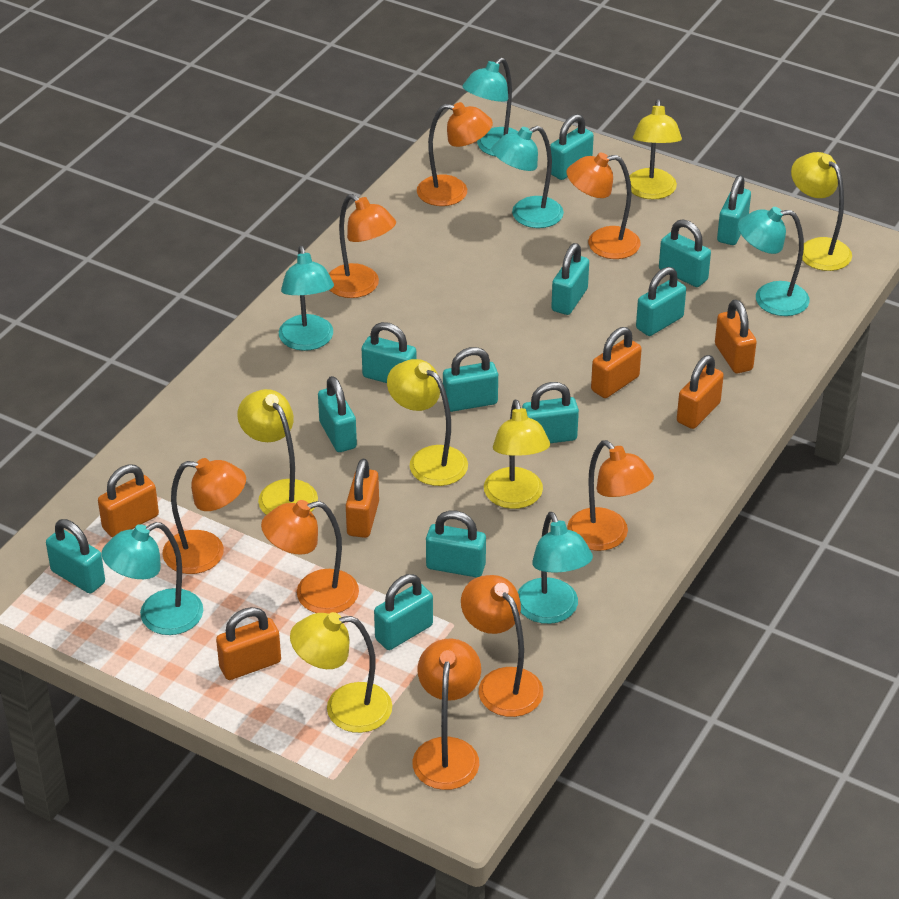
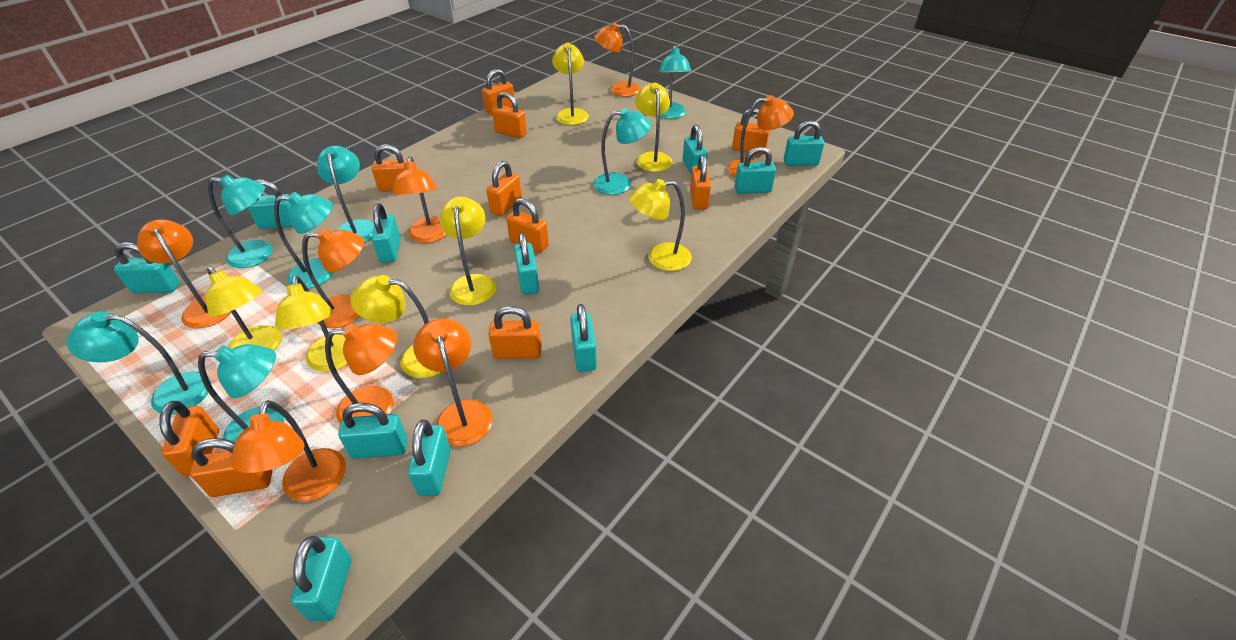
orange padlock: [98,464,159,538] [216,607,281,680] [346,459,379,538] [591,327,642,398] [677,355,724,429] [715,300,757,373] = 6 -> [159,401,219,476] [190,438,272,497] [372,144,408,192] [482,69,514,115] [486,161,522,216] [488,306,542,359] [492,92,527,138] [506,198,549,253] [690,155,711,210] [732,108,770,155] = 10
turquoise lamp: [101,522,203,635] [279,246,334,351] [462,58,519,156] [492,126,564,228] [518,512,593,624] [738,207,810,316] = 6 -> [67,311,211,414] [198,344,284,442] [208,174,273,268] [274,192,334,288] [317,146,375,243] [593,108,651,195] [659,45,691,119] = 7
turquoise padlock: [46,519,105,593] [318,376,357,452] [362,322,416,383] [374,574,433,650] [426,510,486,578] [443,347,498,412] [522,382,579,443] [550,114,594,180] [551,243,589,315] [636,267,686,336] [659,219,711,287] [717,175,751,245] = 12 -> [114,242,180,293] [247,179,293,229] [291,536,352,621] [338,403,408,459] [371,203,401,263] [408,420,451,496] [514,233,539,295] [570,304,597,372] [683,125,708,174] [735,147,776,194] [784,120,824,166] = 11
yellow lamp: [237,389,318,515] [290,612,392,733] [387,359,468,486] [484,400,550,509] [629,99,682,199] [791,152,852,271] = 6 -> [205,266,282,351] [275,276,348,372] [350,275,441,378] [440,197,496,306] [552,43,589,125] [629,179,692,271] [635,83,673,172] = 7

